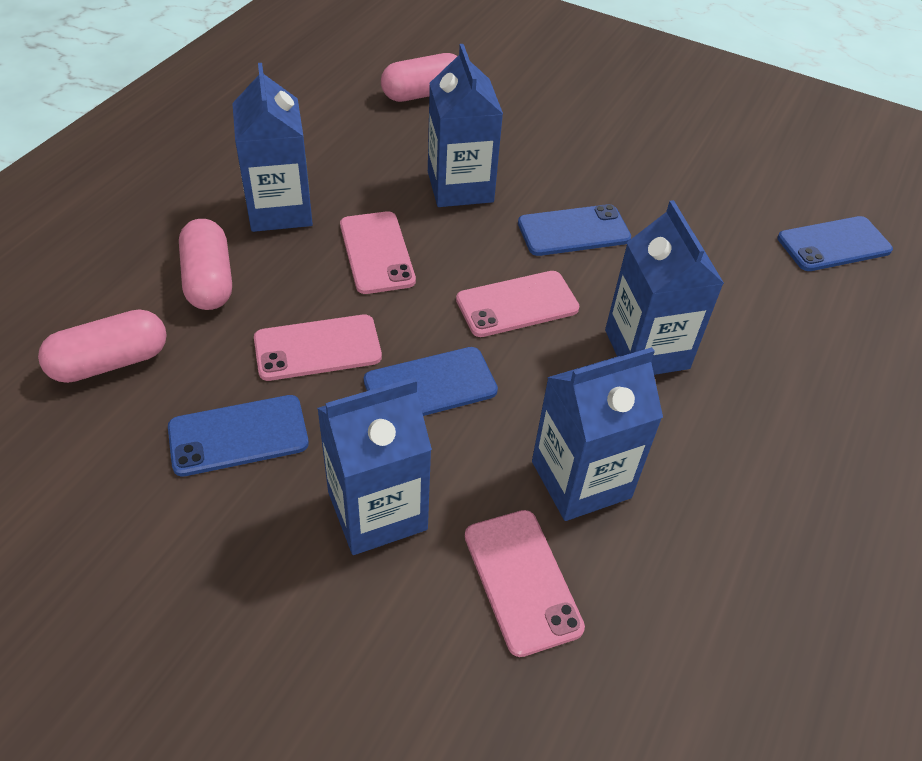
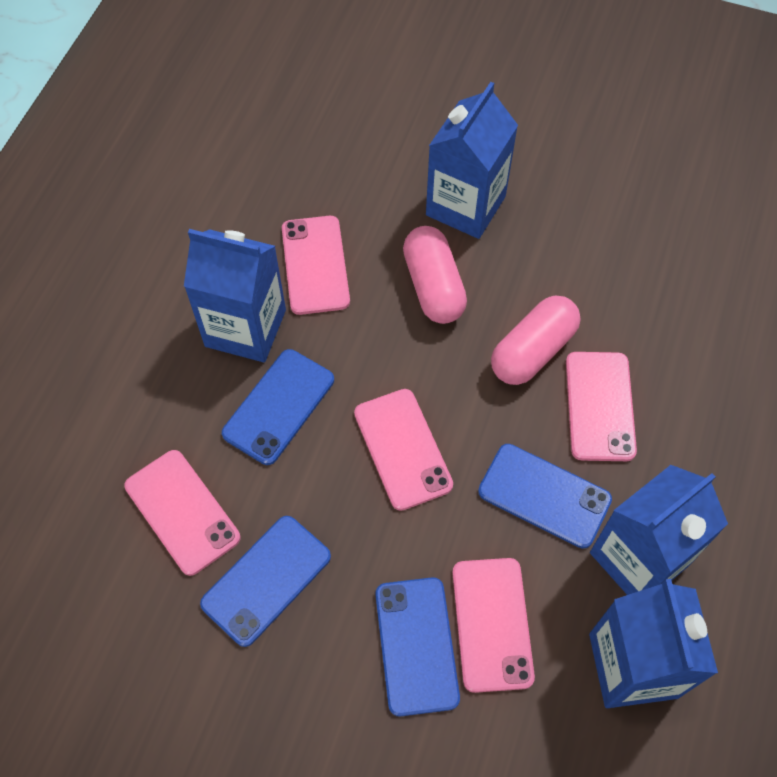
blue carton: [232,63,313,232] [317,377,432,555] [428,44,503,207] [532,347,663,521] [605,200,724,375] = 5 -> [184,229,286,362] [426,82,518,239] [589,579,718,708] [590,465,728,595] = 4
pink capsule: [38,309,167,383] [179,219,232,310] [381,53,457,102] = 3 -> [403,226,467,324] [491,296,581,385] = 2
pink phone: [254,315,382,381] [340,211,416,294] [456,271,579,337] [465,510,585,657] = 4 -> [124,450,240,576] [282,216,350,315] [354,389,453,511] [452,558,535,693] [566,352,637,461] = 5

